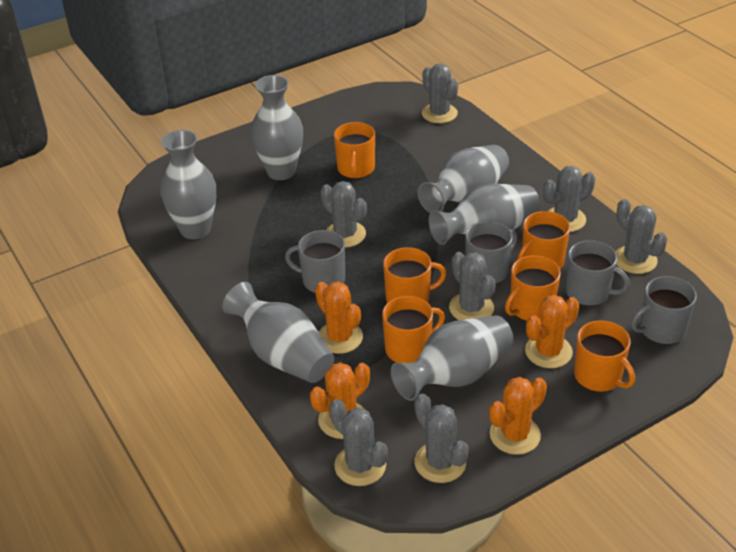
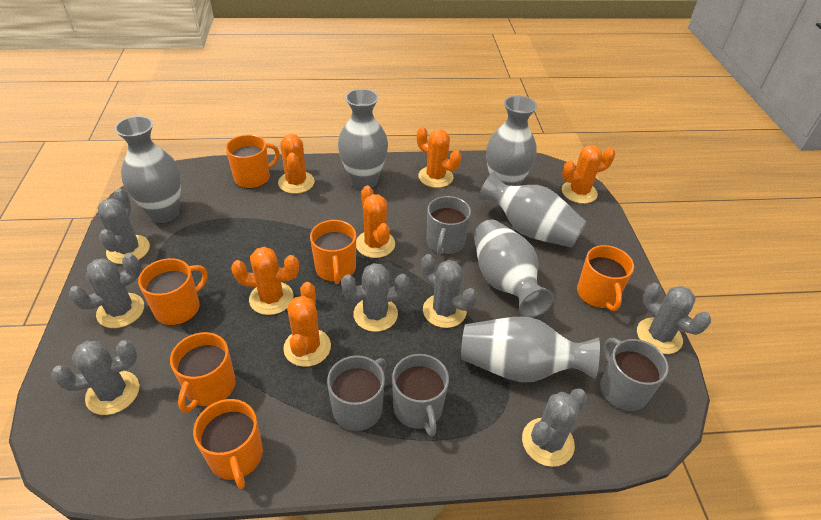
orange cactus: [310,363,370,439] [315,282,363,354] [489,377,547,455] [525,295,579,368] = 4 -> [231,247,299,315] [278,134,315,194] [283,282,331,367] [356,186,395,258] [417,127,461,188] [562,145,615,204] = 6

